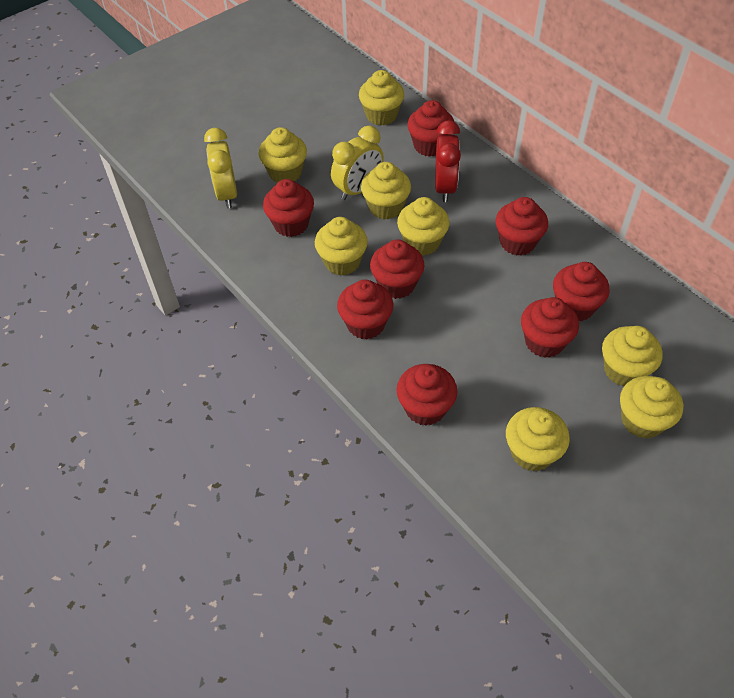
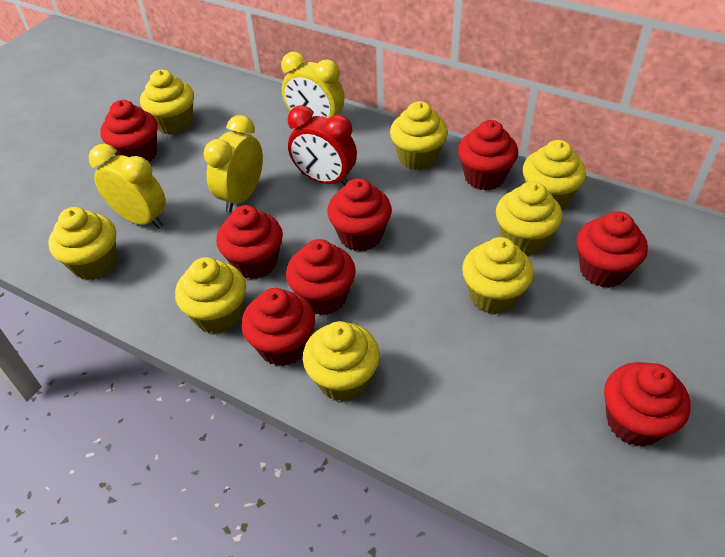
yellow clock: [204,128,237,208] [331,126,384,200] = 2 -> [89,144,166,228] [203,115,263,212] [281,52,344,118] = 3

